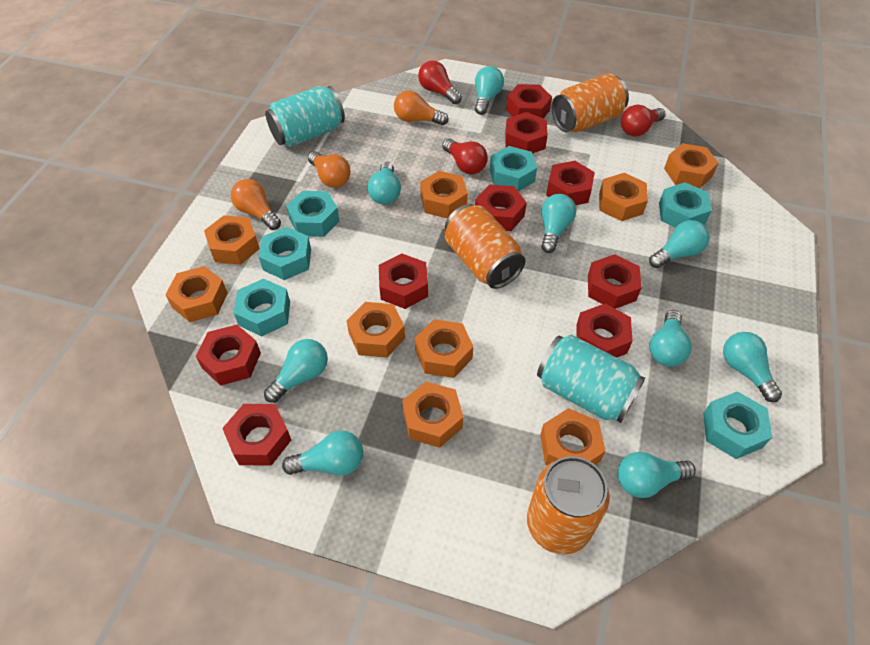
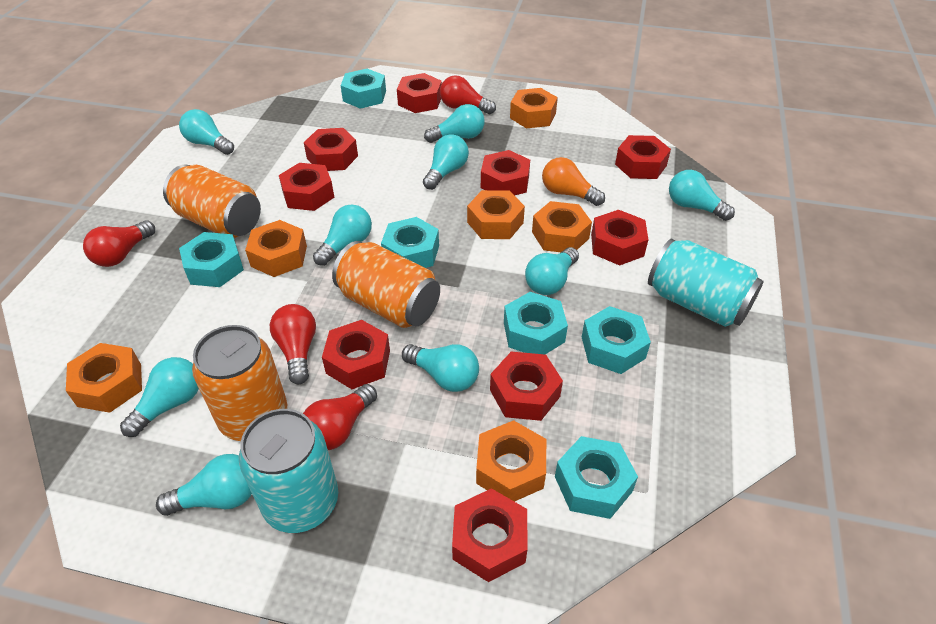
orange light bulb: [231,179,281,230] [308,151,351,188] [394,90,449,125] = 3 -> [542,157,605,206] = 1
orange nut: [166,266,227,322] [204,215,260,265] [346,302,405,358] [402,382,463,448] [415,319,474,378] [420,171,468,219] [540,408,606,466] [599,173,648,221] [664,143,718,189] = 9 -> [66,343,142,413] [245,220,307,277] [467,190,525,239] [476,420,546,502] [510,88,558,128] [532,201,592,252] = 6
red light bulb: [418,61,462,104] [442,138,488,174] [621,105,666,137] = 3 -> [83,220,155,267] [270,304,316,384] [303,384,377,450] [440,75,496,114] = 4

